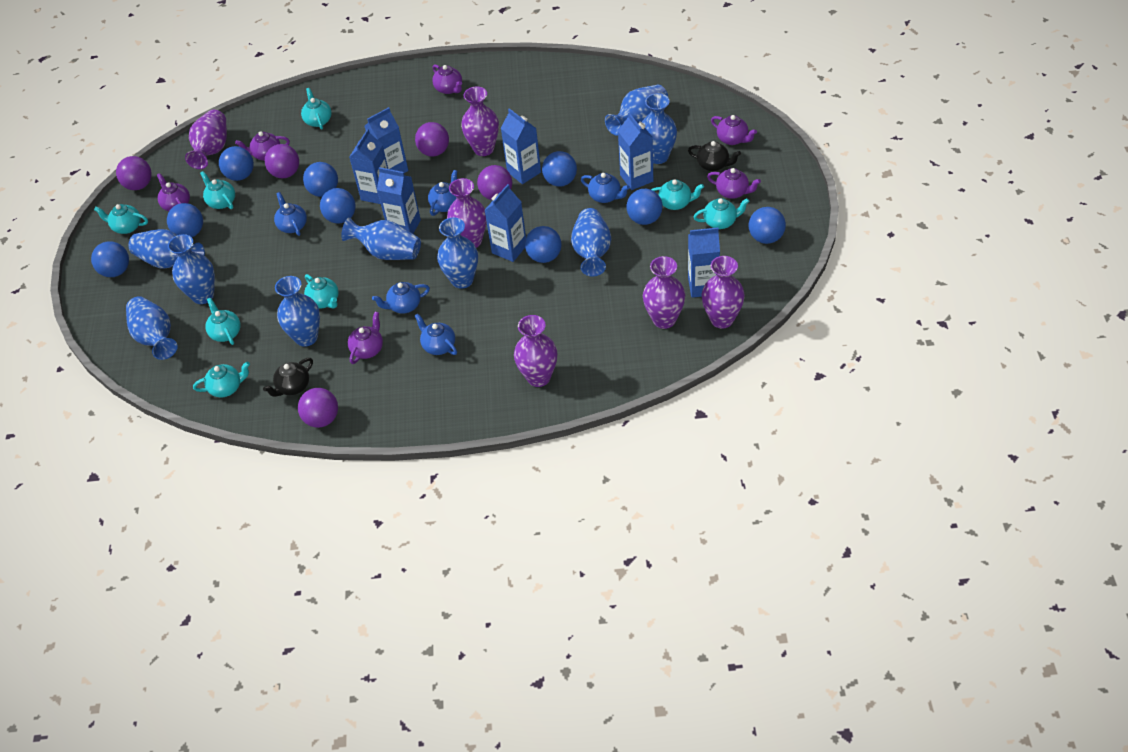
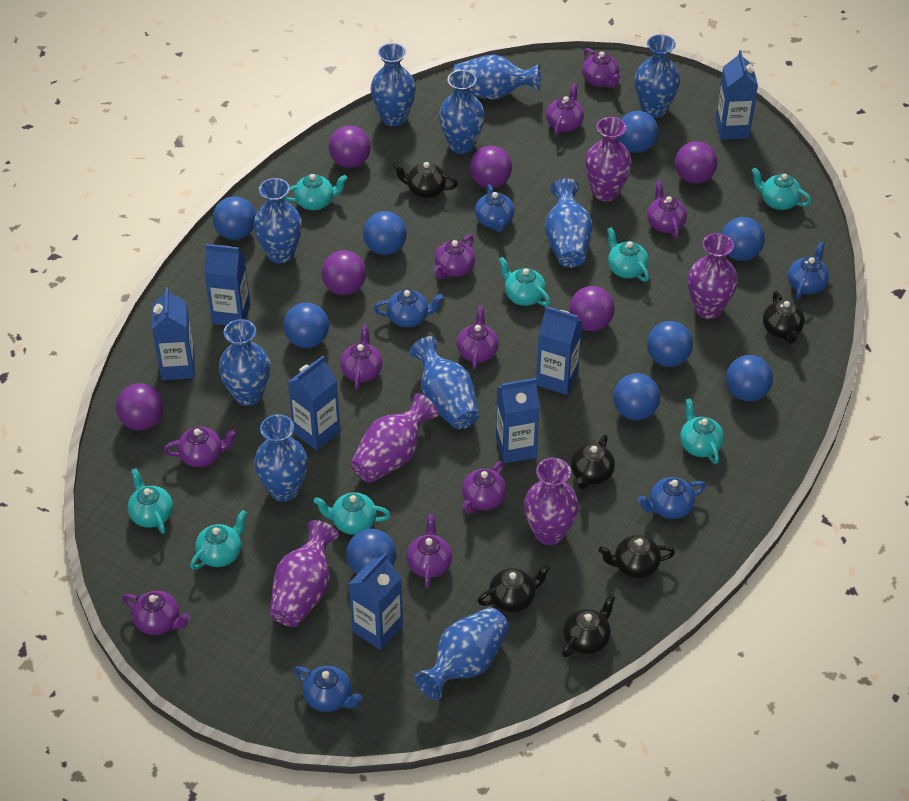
black teapot: [263,358,313,397] [688,141,741,171] = 2 -> [393,162,458,198] [478,564,550,612] [562,594,615,657] [571,435,615,489] [599,535,675,578] [763,291,805,344] = 6
blue vase: [126,296,178,360] [129,229,205,269] [168,234,215,304] [275,276,320,347] [341,217,421,260] [437,217,478,289] [571,208,611,277] [605,85,668,136] [642,93,677,164] = 9 -> [219,319,270,406] [253,178,302,263] [254,414,308,502] [370,43,416,127] [409,336,479,430] [414,607,509,700] [439,70,485,154] [453,54,541,100] [545,178,592,268] [635,35,680,118] = 10
purple ball: [116,156,152,190] [265,144,299,179] [298,388,338,428] [415,122,449,156] [477,165,512,200] = 5 -> [116,383,164,430] [322,250,366,295] [329,126,371,168] [470,146,512,188] [569,286,615,331] [675,141,717,184] = 6
purple teapot: [157,173,190,211] [235,131,290,161] [348,312,383,364] [432,64,462,94] [707,168,761,199] [711,115,757,145] = 6 -> [122,591,190,635] [163,427,237,467] [340,324,382,390] [406,514,452,588] [434,234,475,279] [457,306,499,370] [462,461,506,514] [546,83,584,136] [582,48,621,88] [647,180,687,238] = 10
purple vase: [185,110,227,169] [447,178,487,248] [461,87,499,156] [514,315,557,387] [643,256,685,329] [701,256,745,328] = 6 -> [270,520,339,627] [350,393,439,483] [524,458,579,545] [585,117,632,202] [688,233,738,319] = 5

